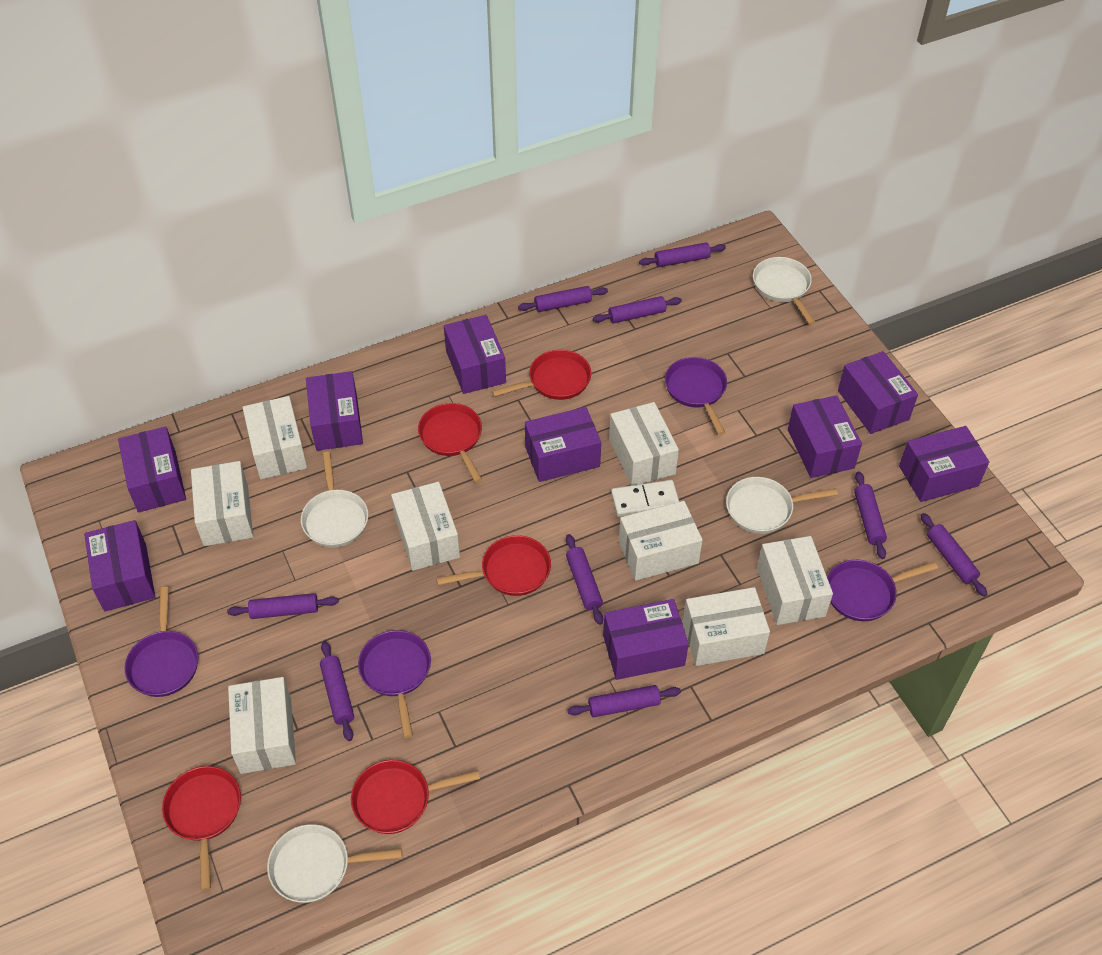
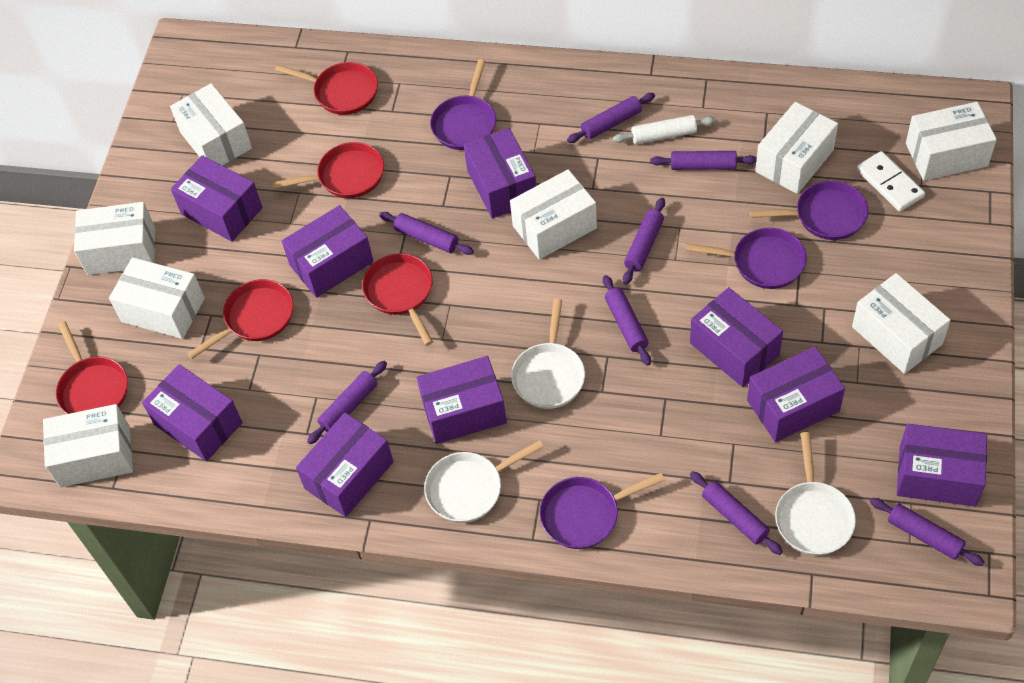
purple rolling pin: [227,593,339,619] [320,641,354,741] [518,286,608,312] [566,534,603,625] [568,685,681,717] [593,296,682,323] [639,243,726,267] [854,471,887,559] [921,513,987,597] = 9 -> [307,361,387,444] [379,212,474,255] [567,93,655,143] [603,275,651,366] [623,198,665,284] [650,151,757,170] [690,471,783,555] [870,498,985,566] = 8
white pan: [267,824,402,903] [301,452,368,547] [726,477,838,534] [753,257,815,325] = 4 -> [424,440,544,523] [511,298,585,409] [775,432,856,555] = 3
white rolling pin: none = 0 -> [613,115,716,144] = 1

